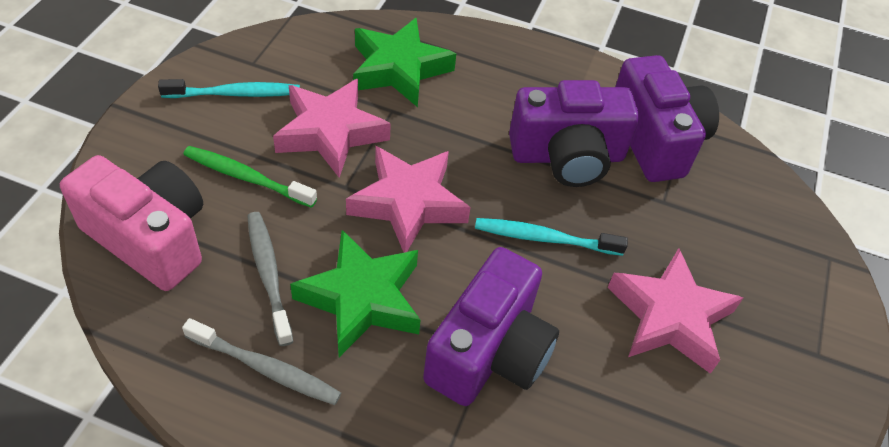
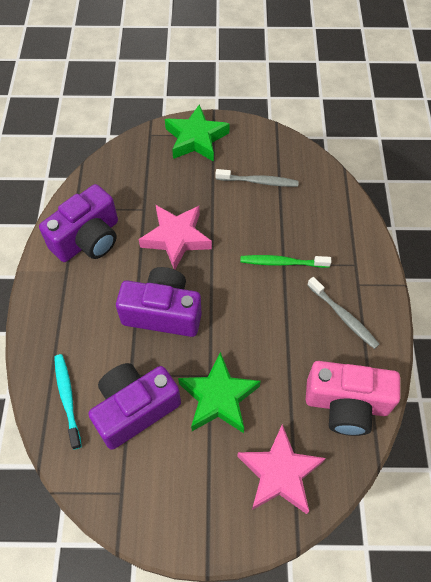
pink star: [273,79,391,178] [346,146,471,253] [607,248,743,374] = 3 -> [139,205,212,270] [237,424,326,514] = 2
turquoise toothbrush: [158,79,300,98] [475,218,628,256] = 2 -> [54,354,82,450] = 1

